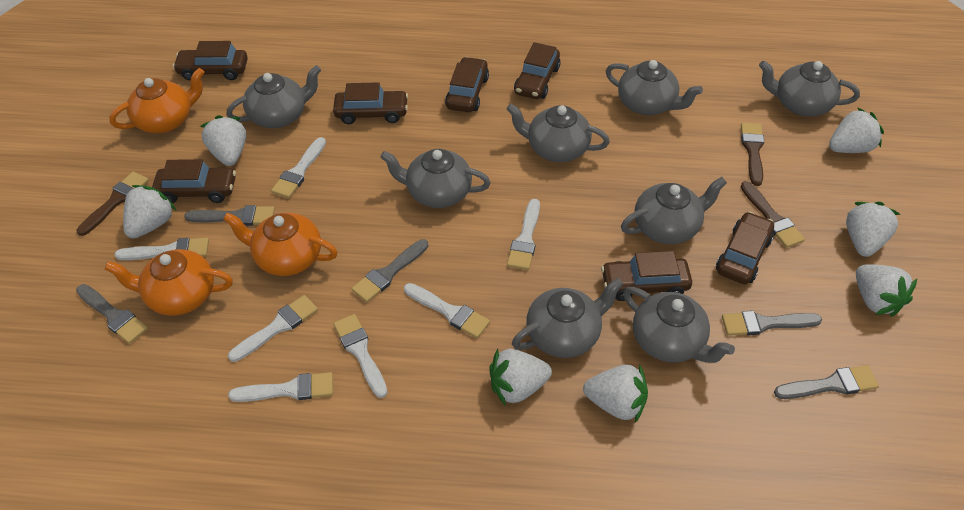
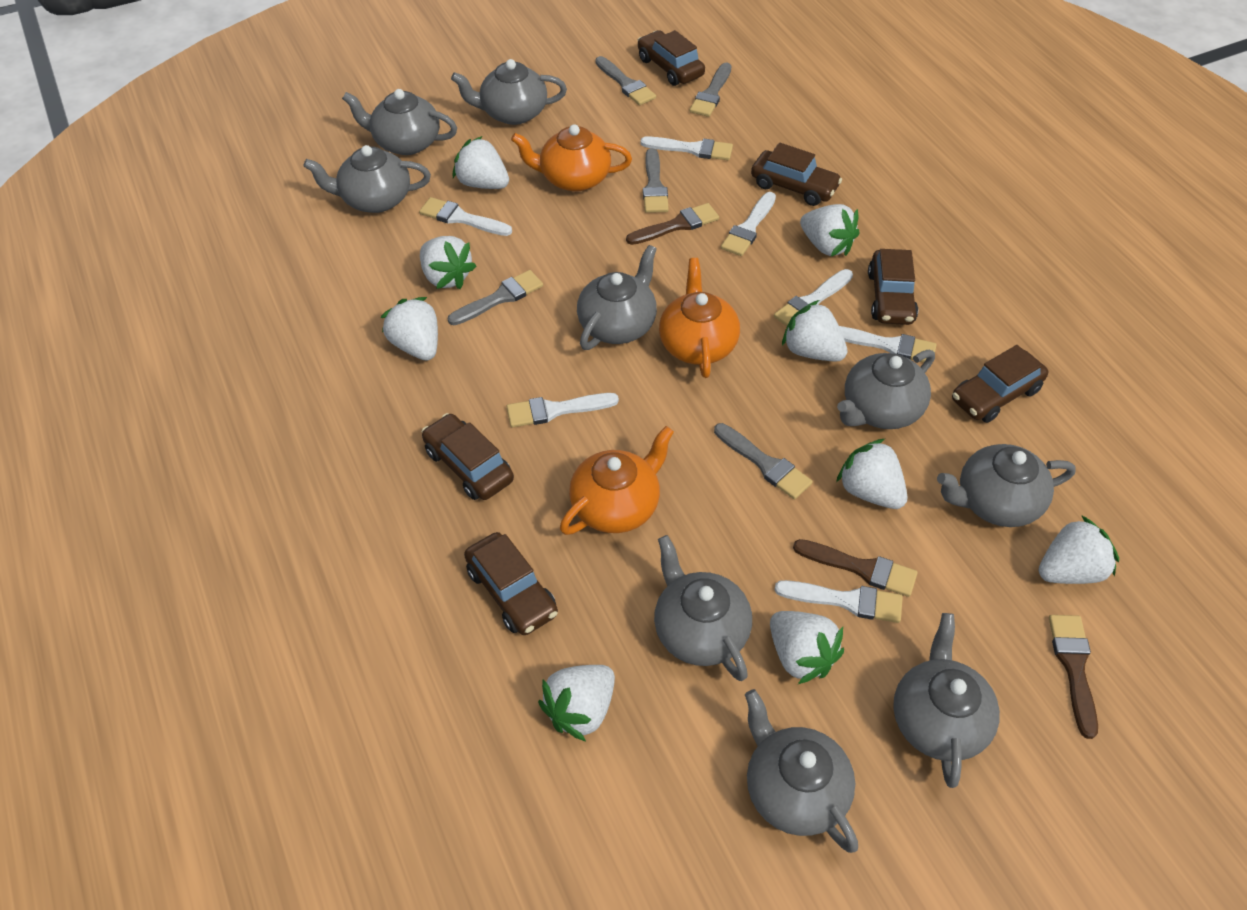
brown car: [152,159,236,203] [173,41,248,80] [333,82,408,124] [445,57,489,112] [514,42,560,99] [601,251,692,301] [716,212,774,284] = 7 -> [422,413,514,500] [464,532,558,635] [637,30,705,86] [751,143,842,206] [868,249,918,325] [952,345,1048,423] = 6
grey teapot: [226,65,321,128] [380,149,491,208] [506,103,610,162] [512,278,623,358] [606,60,703,115] [621,177,727,244] [623,287,735,363] [759,60,860,116] = 8 -> [303,145,431,213] [342,89,457,155] [451,59,567,125] [577,245,657,350] [654,535,752,681] [745,689,858,853] [837,350,935,429] [893,613,1000,788] [937,444,1076,527] = 9
white strawberry: [123,185,177,239] [200,115,246,166] [489,349,552,406] [583,364,648,423] [829,107,884,153] [846,202,900,257] [856,264,917,317] = 7 -> [381,297,438,361] [420,236,476,289] [453,136,509,189] [538,665,615,742] [770,611,844,684] [782,300,848,362] [800,204,859,256] [836,439,907,509] [1038,515,1119,584] = 9

